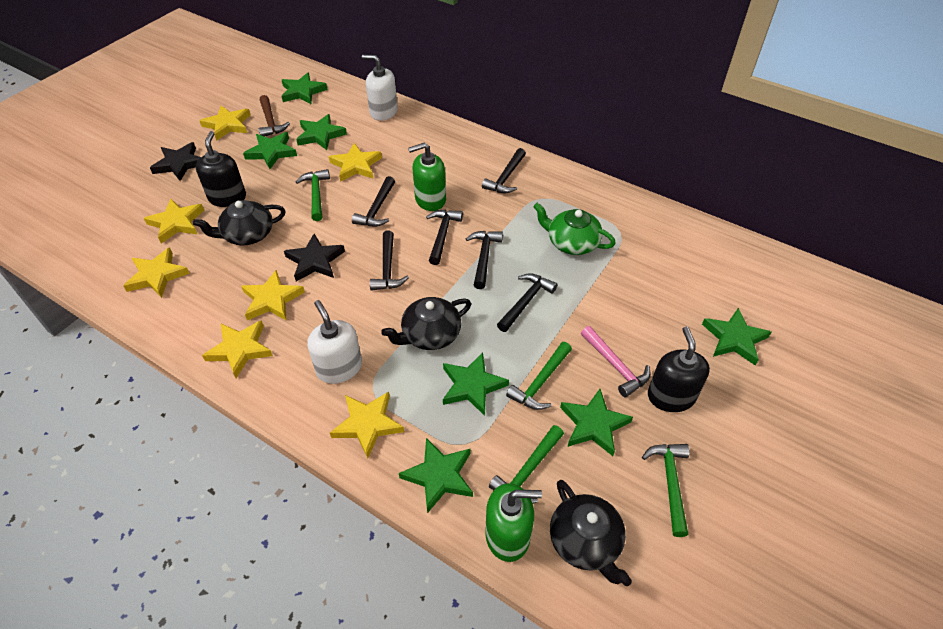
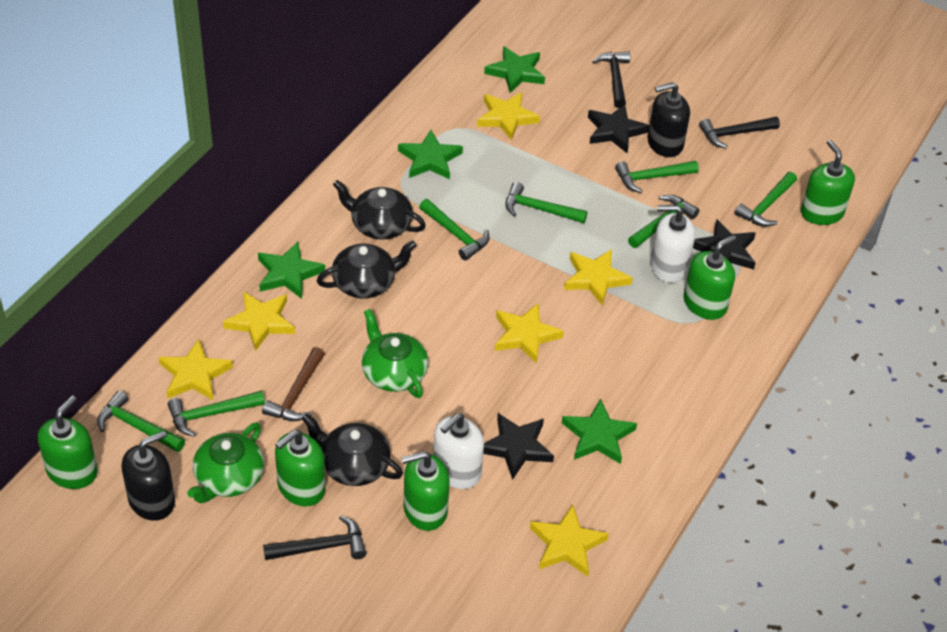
black hammer: [352,176,395,227] [370,230,409,291] [426,210,463,265] [466,231,503,289] [482,148,526,193] [497,273,557,332] = 6 -> [263,516,366,560] [593,52,630,108] [699,117,780,148] = 3
black star: [150,142,201,181] [284,234,345,281] = 2 -> [483,413,554,480] [588,104,649,153] [693,219,756,270] = 3
green hammer: [296,169,330,221] [489,425,564,504] [506,342,572,410] [642,444,690,537] = 4 -> [97,391,185,452] [168,391,265,437] [419,199,490,261] [505,182,588,223] [615,161,699,193] [628,195,700,248] [735,172,797,227] = 7
green soap dispenser: [408,143,446,211] [485,483,542,562] = 2 -> [38,395,98,489] [275,430,326,506] [401,451,450,531] [684,235,736,320] [801,140,855,225] = 5
green star: [243,132,297,169] [282,72,328,104] [296,114,347,150] [399,438,473,513] [443,352,509,416] [560,389,633,456] [702,308,771,365] = 7 -> [258,241,325,299] [398,130,463,179] [484,46,545,93] [562,399,637,464] = 4
green teapot: [533,203,616,255] = 1 -> [187,422,264,503] [362,309,428,398] = 2
pink hammer: [581,326,651,397] = 1 -> none = 0
yellow star: [123,247,190,298] [144,199,204,243] [199,106,251,141] [202,320,273,378] [241,270,305,321] [329,143,382,182] [330,392,404,458] = 7 -> [159,339,233,401] [223,291,295,351] [477,92,540,140] [495,303,564,364] [530,504,609,577] [564,249,633,306] = 6

